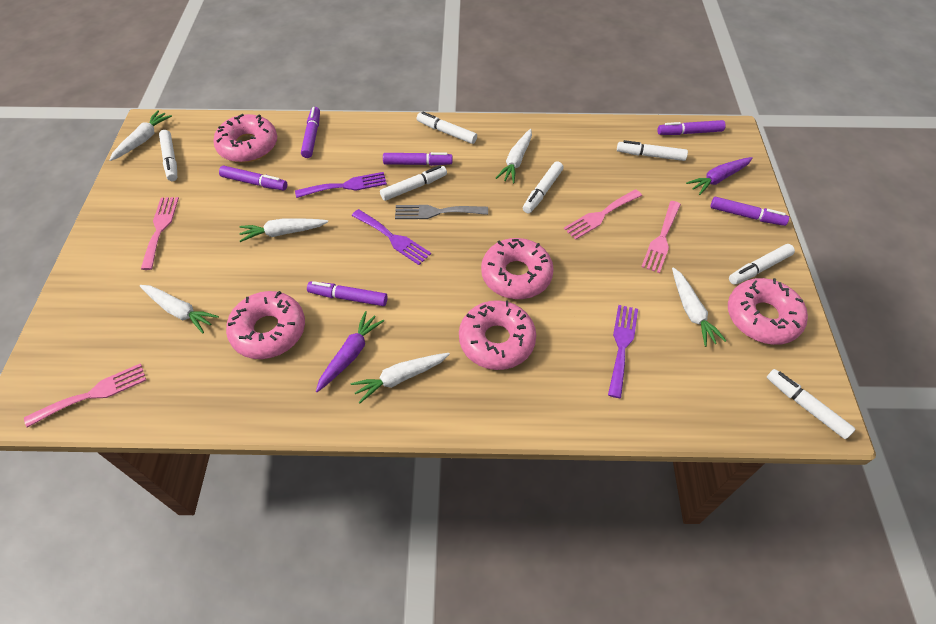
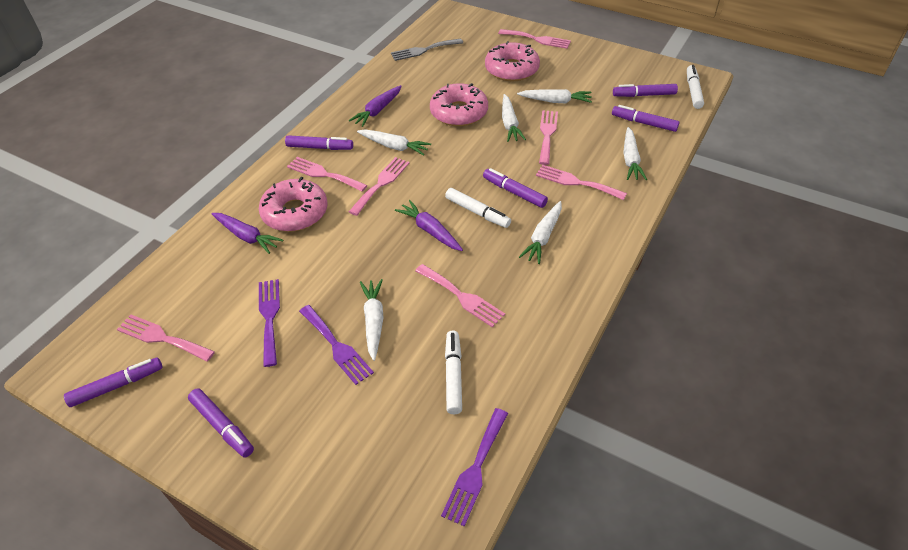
pink donut: [213,114,277,163] [226,291,305,359] [459,300,536,370] [481,238,554,299] [728,278,808,345] = 5 -> [259,177,328,232] [430,83,488,126] [485,41,540,81] = 3
pink fork: [24,363,146,428] [141,197,179,270] [564,189,642,240] [641,201,681,273] = 4 -> [117,314,215,362] [287,157,367,192] [349,157,409,216] [415,264,505,327] [498,29,571,49] [536,165,627,200] [539,110,558,165] = 7
purple carrot: [316,311,384,392] [686,157,753,195] = 2 -> [211,213,284,254] [349,85,402,127] [395,200,463,251] = 3
white marker: [159,130,177,181] [380,165,447,201] [417,112,477,144] [523,161,563,213] [617,140,688,161] [729,244,795,285] [767,369,855,439] = 7 -> [445,188,511,228] [445,330,462,414] [687,65,704,109] = 3

